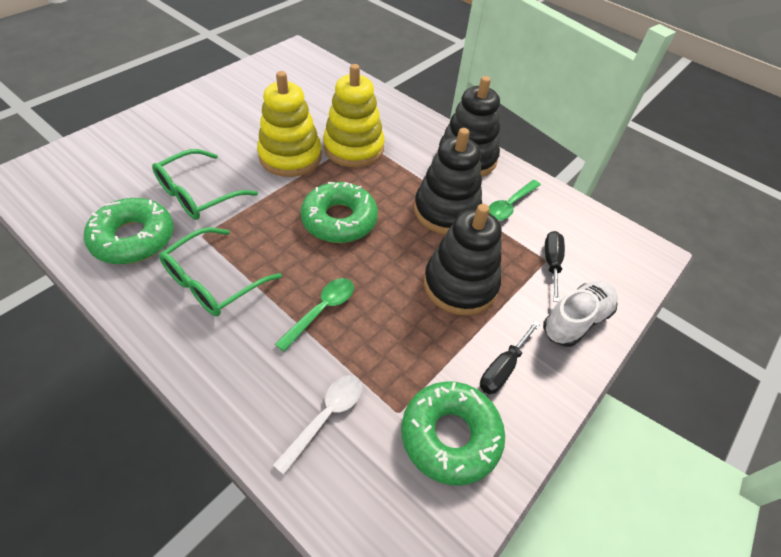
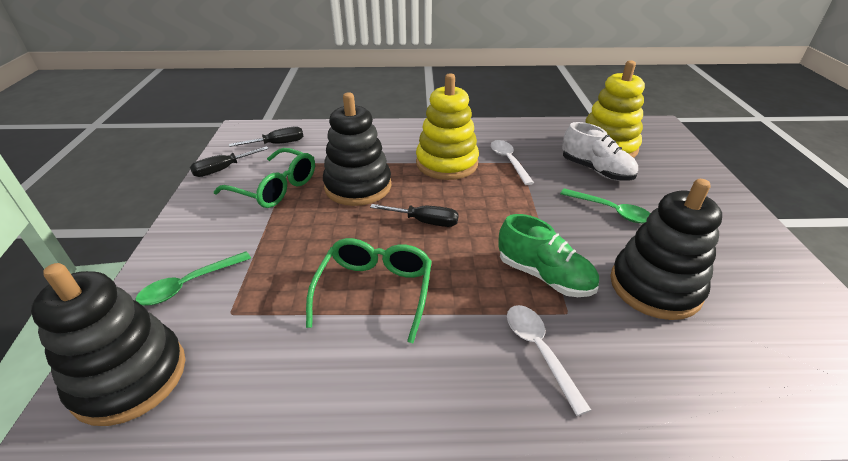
black screwdriver: [480,320,540,394] [545,231,565,302] = 2 -> [190,146,269,177] [229,126,303,147] [370,204,459,227] = 3
green donut: [84,198,174,264] [300,182,378,243] [401,381,505,486] = 3 -> none = 0
green shoe: none = 0 -> [498,214,599,297] = 1
white spoon: [273,375,362,475] = 1 -> [491,140,534,185] [507,305,591,416] = 2

